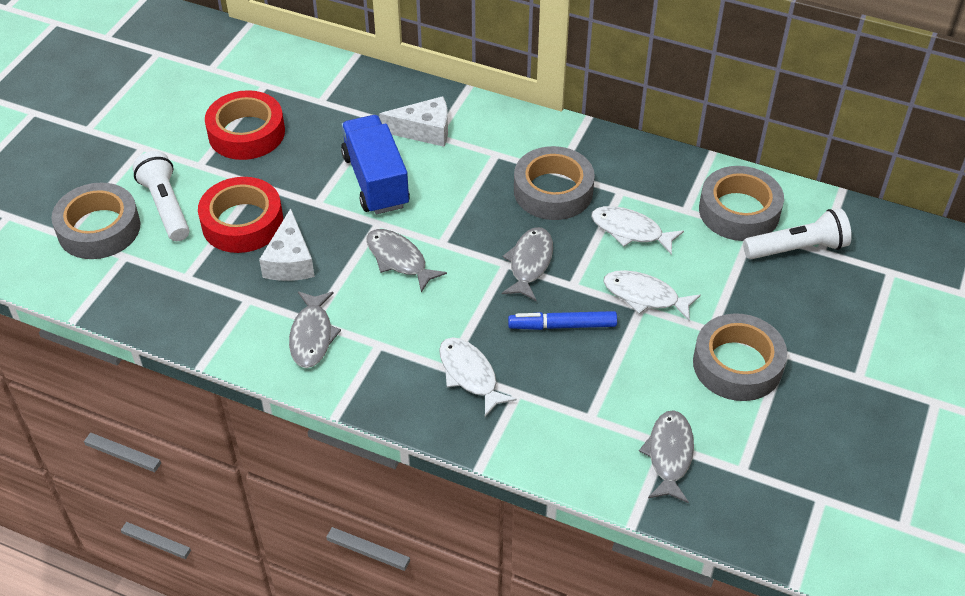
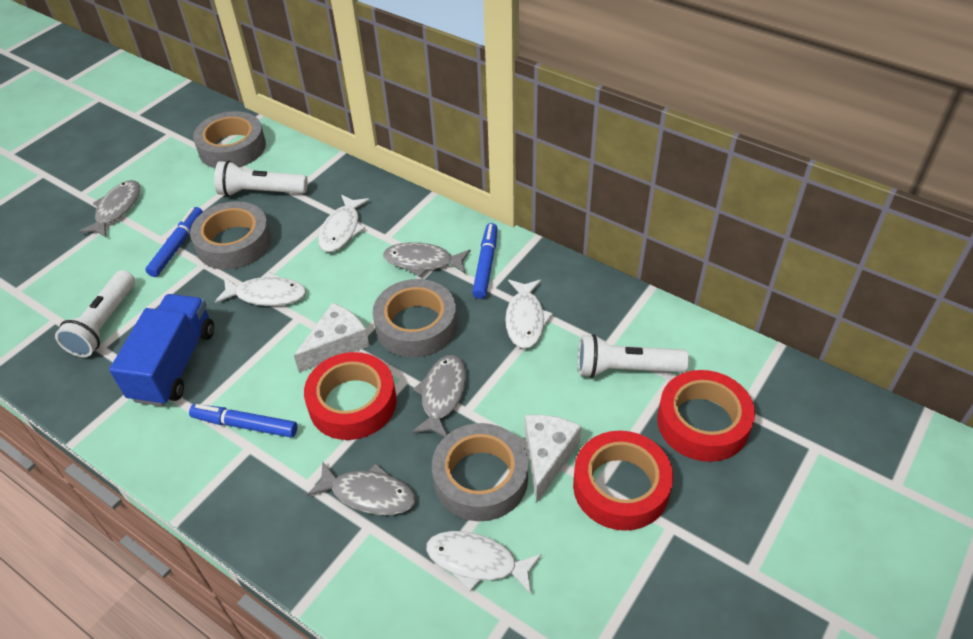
blue marker: [508,311,617,330] = 1 -> [145,207,203,277] [189,404,297,438] [472,223,497,299] = 3
red tape: [198,177,283,253] [205,90,285,160] = 2 -> [304,352,397,440] [573,431,673,531] [657,370,755,462] = 3
white fish: [439,337,517,417] [591,206,684,255] [604,270,701,322] = 3 -> [215,272,306,306] [318,195,370,252] [426,531,542,594] [505,280,553,349] = 4
white flashlight: [132,151,189,241] [743,208,852,259] = 2 -> [55,270,135,357] [214,161,308,197] [578,334,689,378] = 3

